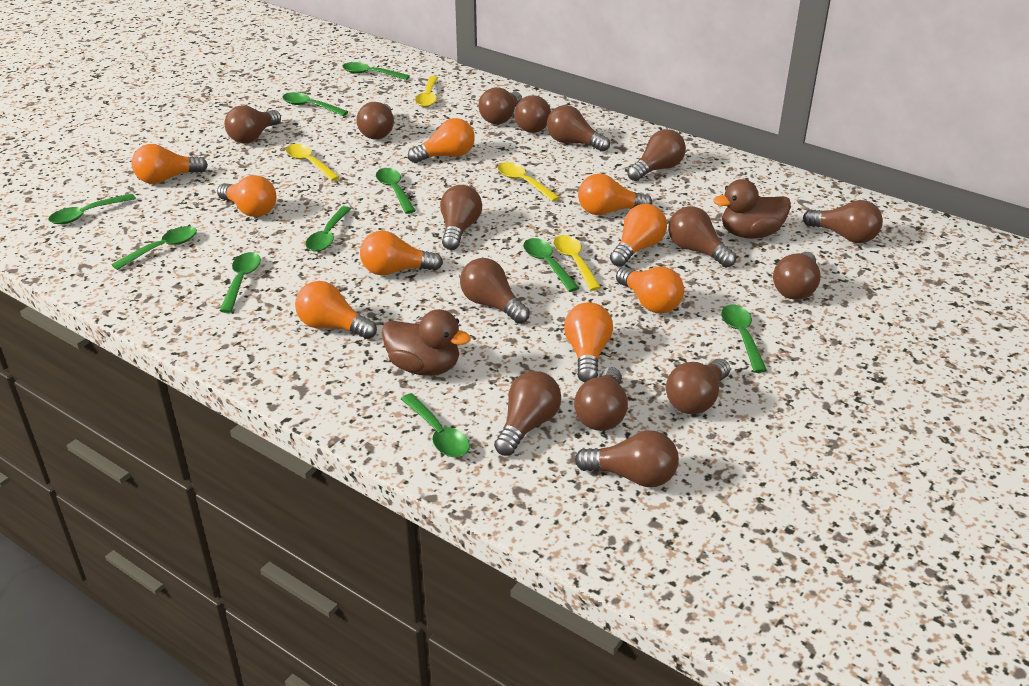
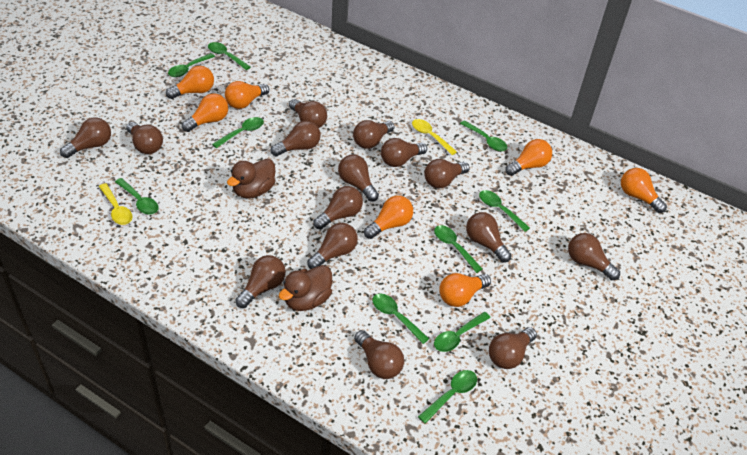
orange light bulb: [132,144,208,184] [217,175,276,217] [295,281,377,339] [360,231,443,275] [408,118,475,163] [564,302,613,382] [578,174,652,215] [610,204,667,267] [616,267,684,314] = 9 -> [166,66,214,99] [182,93,228,132] [225,81,269,109] [364,196,413,239] [439,273,491,307] [505,139,552,176] [621,168,667,213] = 7
yellow spoon: [286,144,340,181] [415,76,438,107] [497,162,560,202] [553,235,601,291] = 4 -> [99,183,132,225] [412,119,457,155] = 2

